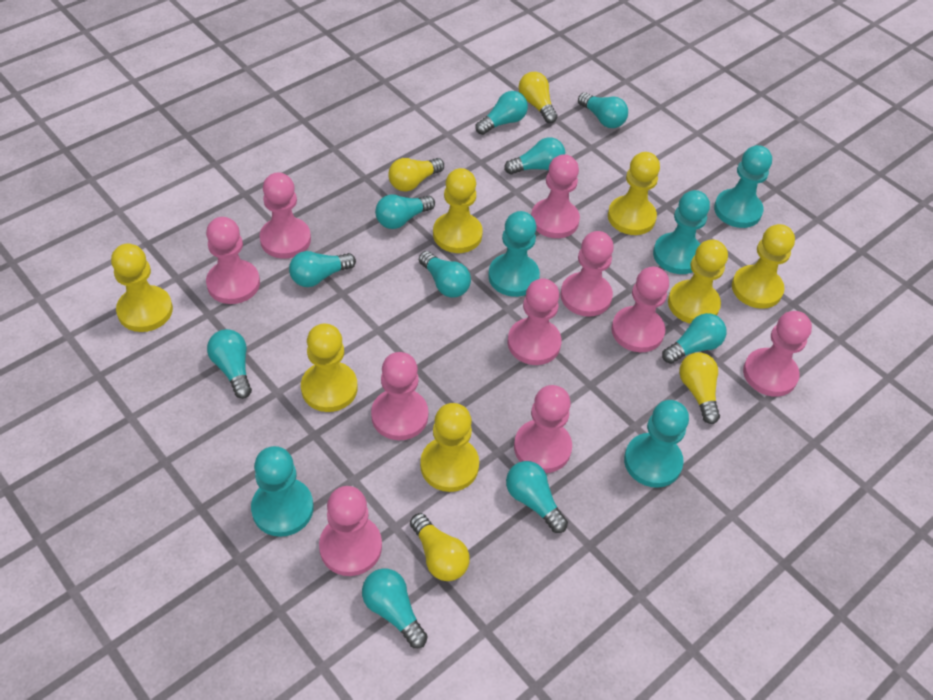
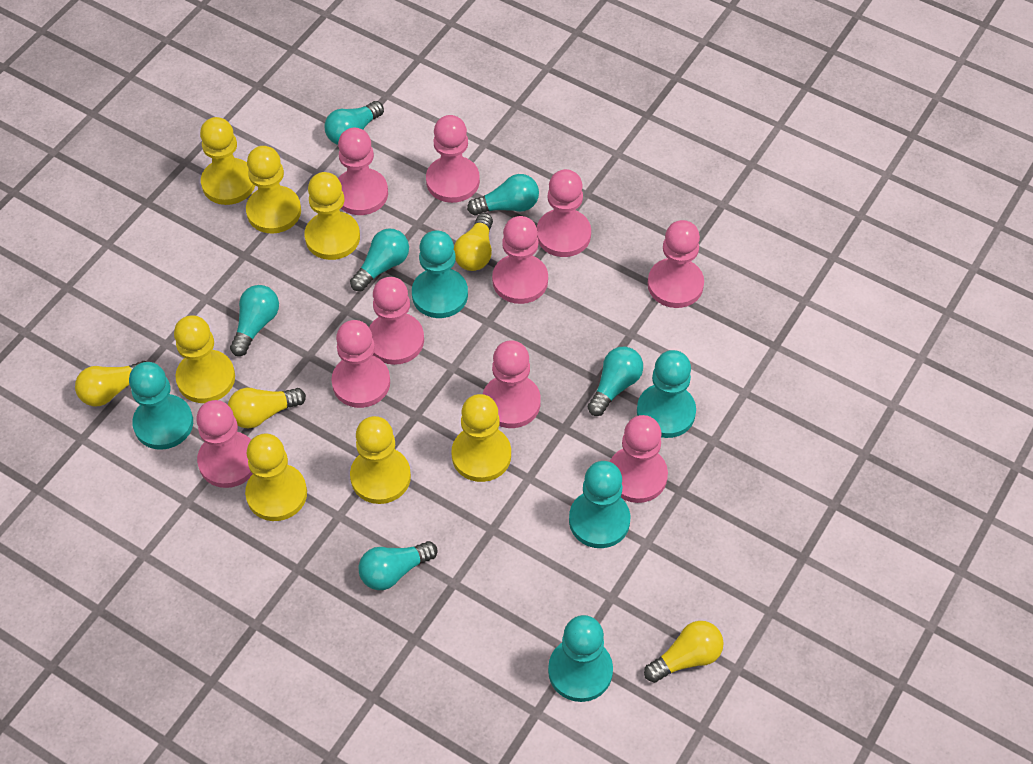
turquoise light bulb: [207,329,252,399] [289,251,356,287] [362,568,428,648] [375,194,435,229] [419,251,471,298] [475,91,528,135] [504,137,565,175] [506,461,568,533] [578,92,628,128] [662,313,726,364] = 10 -> [230,285,279,356] [324,101,384,145] [350,228,409,291] [359,541,438,590] [467,174,539,215] [588,347,643,416] = 6

